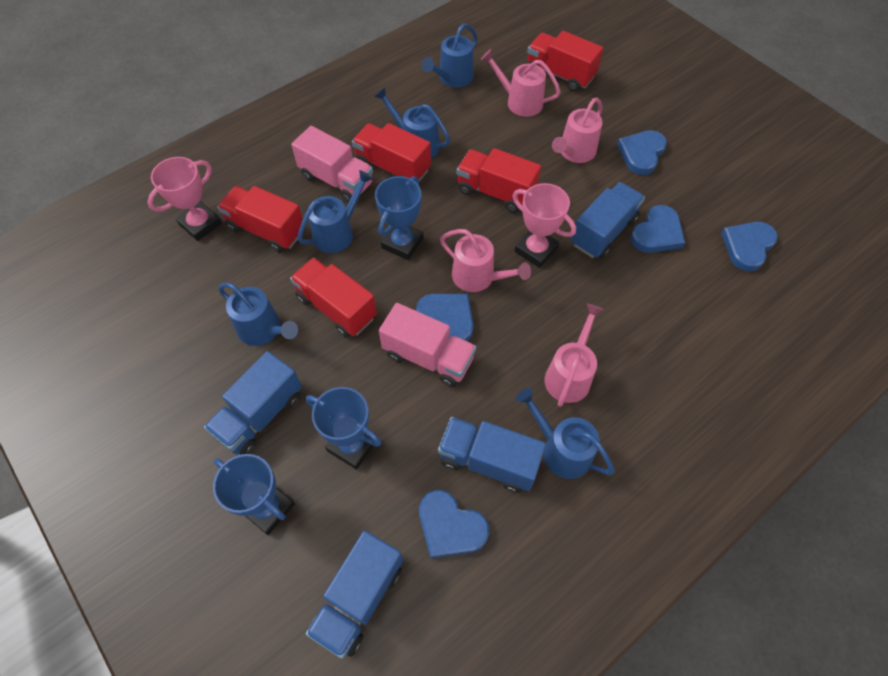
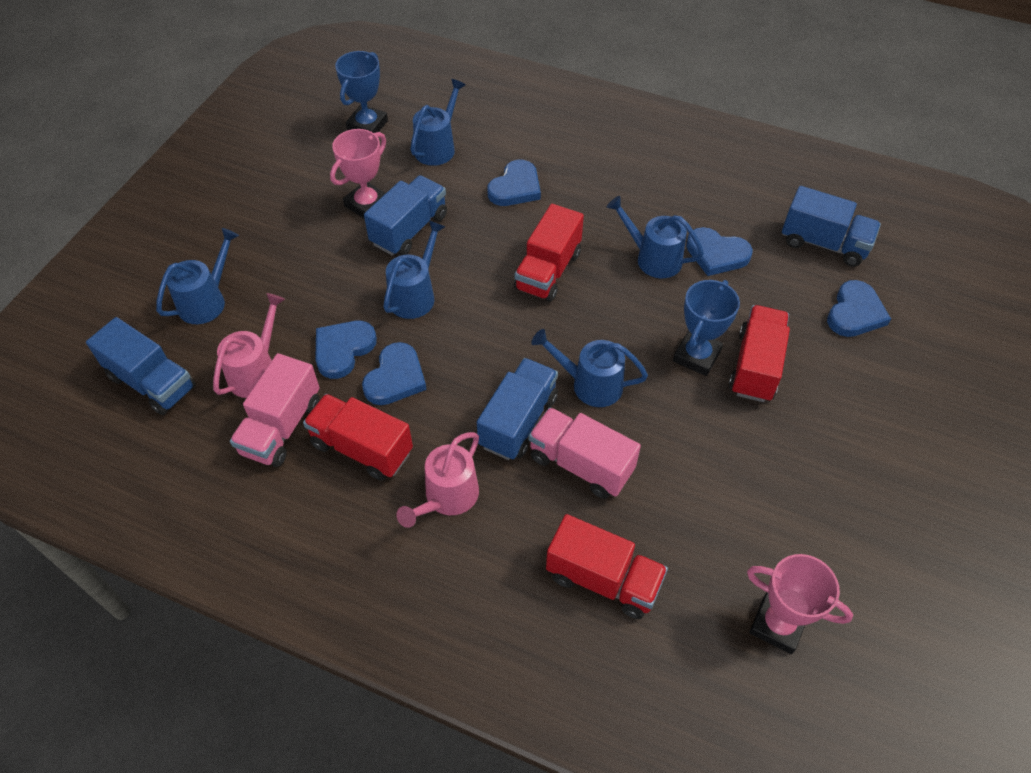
blue trophy: [213,454,295,535] [306,387,382,470] [375,176,424,260] = 3 -> [335,51,388,133] [673,280,740,376] = 2
pink watering can: [440,229,531,292] [481,49,561,117] [545,304,604,407] [552,98,603,163] = 4 -> [213,293,285,398] [396,432,479,528] = 2
red truck: [217,186,303,253] [290,258,377,337] [352,123,431,182] [456,148,541,213] [527,31,603,92] = 5 -> [303,394,413,481] [514,204,584,302] [546,514,668,619] [729,305,790,402] = 4

